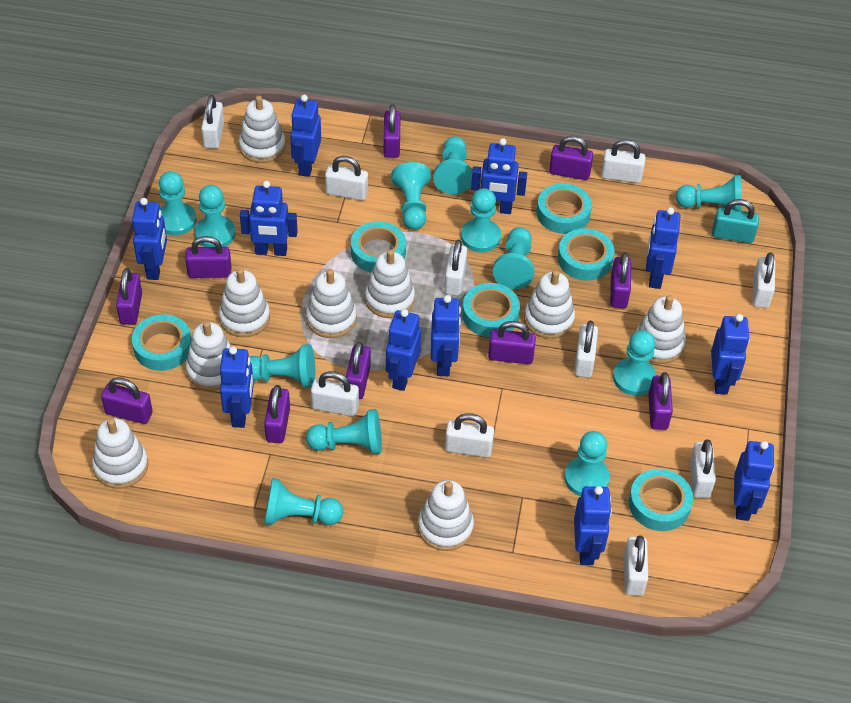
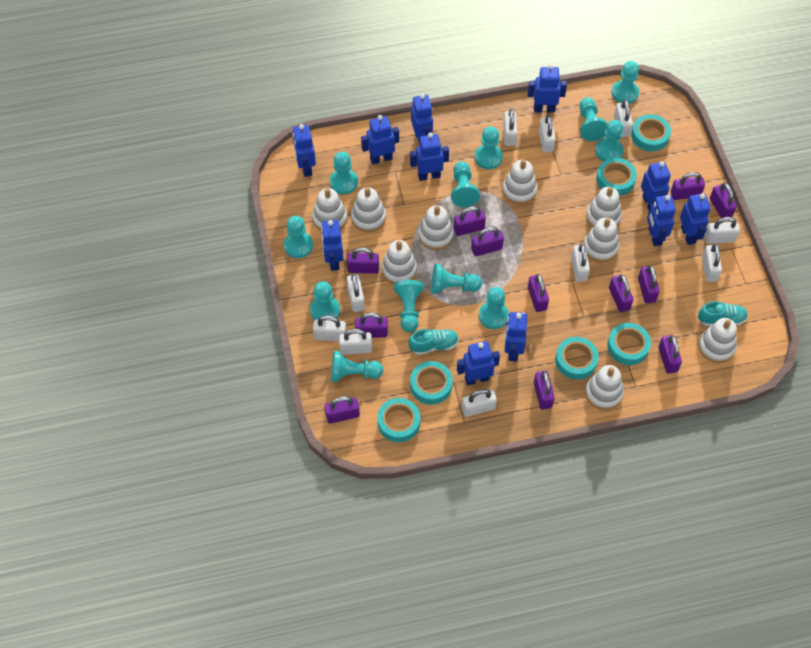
purple padlock: [101,377,153,424] [116,268,142,325] [185,236,231,278] [264,385,290,443] [346,342,370,399] [384,104,401,158] [488,321,536,364] [549,136,593,180] [610,252,631,308] [648,372,673,430] = 10 -> [325,396,360,424] [347,247,379,274] [355,313,388,338] [454,206,486,236] [471,227,504,256] [528,274,549,312] [534,371,555,410] [609,274,634,312] [638,265,660,303] [658,335,682,374] [671,172,705,200] [710,183,737,218] = 12
turquoise padlock: [712,199,759,243] = 1 -> none = 0
turquoise shoe: none = 0 -> [409,329,459,355] [698,301,748,326] = 2

